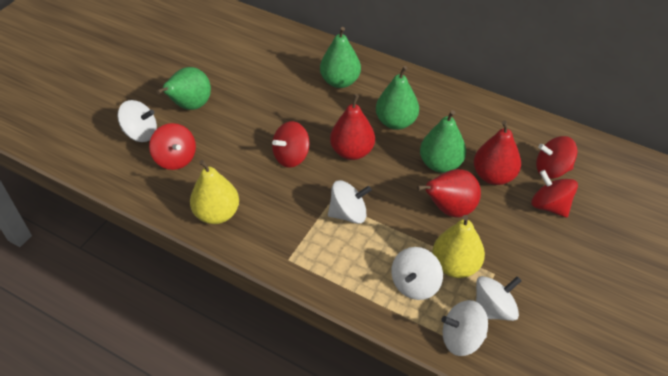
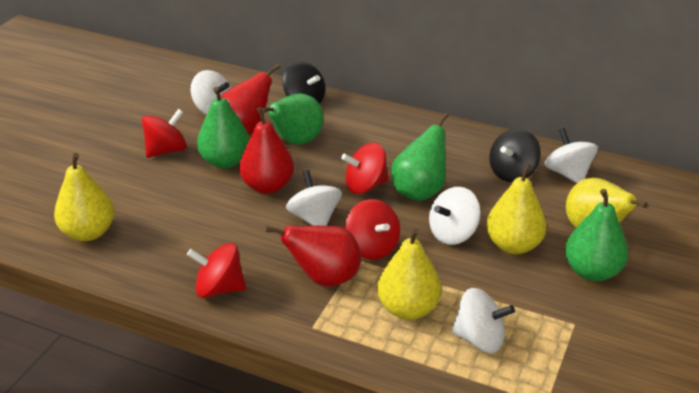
black spinning top: none = 0 -> [283,61,325,104] [489,129,541,182] = 2
yellow pear: [190,160,239,224] [432,215,485,278] = 2 -> [54,153,115,241] [377,228,442,320] [486,163,546,254] [566,178,648,228] = 4

